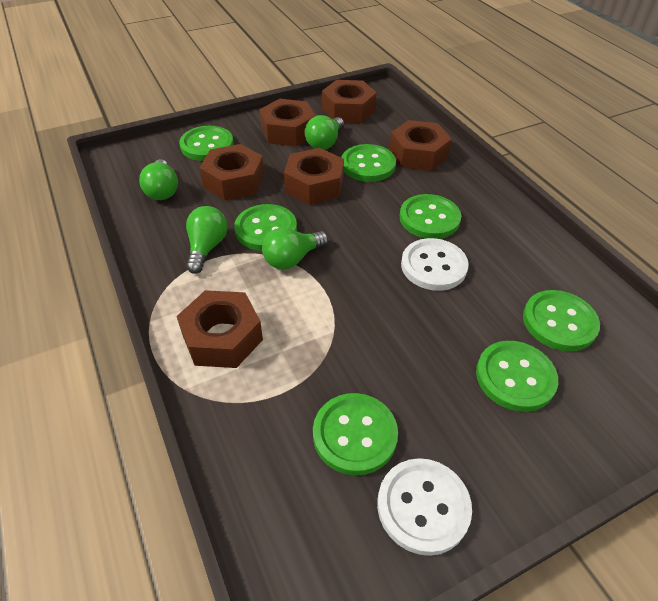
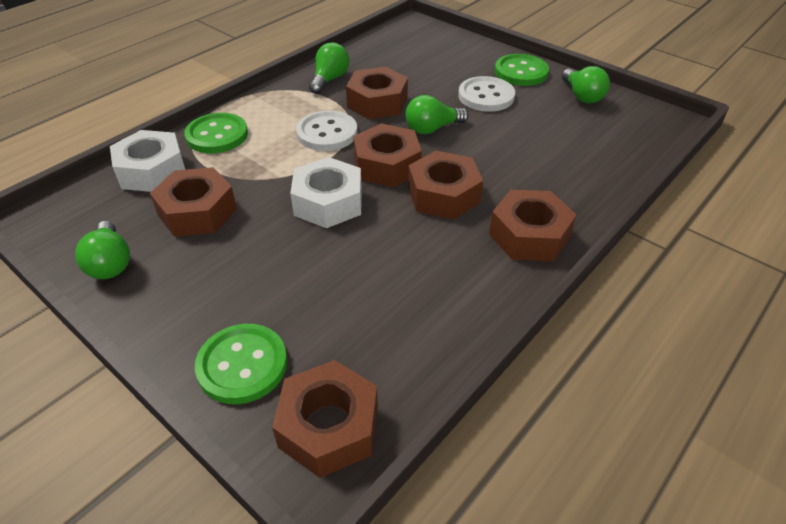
green button: [179,126,234,161] [234,204,297,251] [313,393,398,476] [342,144,396,182] [400,194,461,239] [476,341,558,412] [523,290,600,351] = 7 -> [184,113,248,153] [195,324,287,404] [495,54,549,86] = 3
white nut: none = 0 -> [110,130,185,192] [290,157,362,228] = 2

